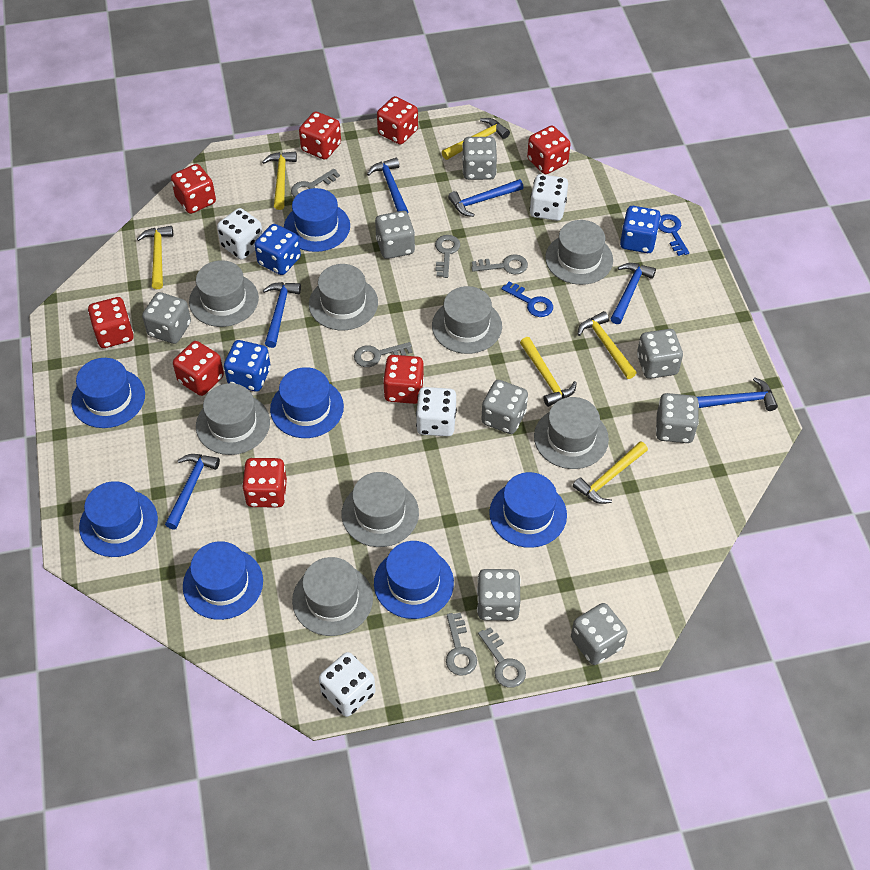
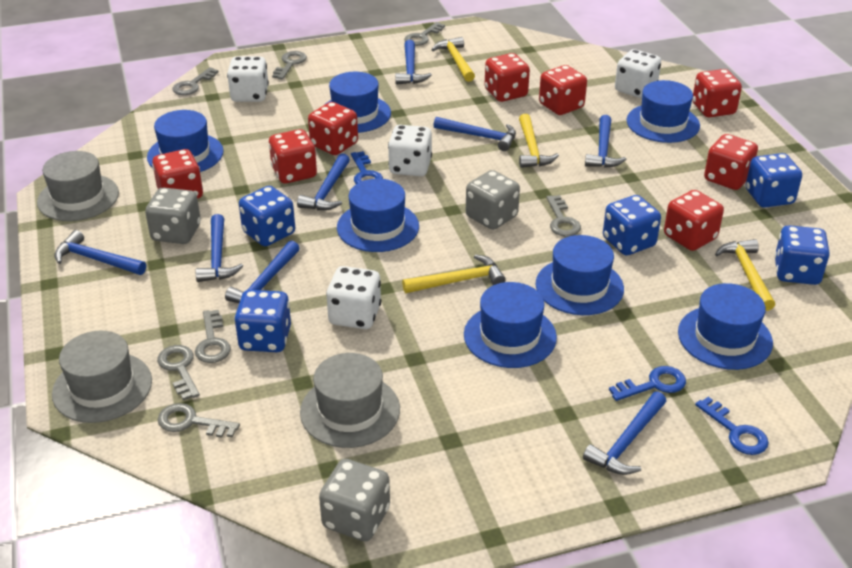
blue dice: [224,340,271,391] [254,224,301,275] [620,206,661,253] = 3 -> [234,290,291,352] [239,186,295,246] [603,195,661,255] [746,153,802,208] [774,225,830,285] = 5
blue hammer: [165,454,220,530] [263,282,301,348] [367,158,408,213] [448,179,523,217] [611,263,656,324] [697,377,778,411] = 6 -> [54,230,146,275] [196,214,243,282] [225,241,299,303] [297,154,350,210] [395,40,432,85] [433,117,516,151] [583,391,667,475] [585,115,627,168] = 8
blue key: [502,282,553,317] [658,214,689,256] = 2 -> [351,151,383,184] [609,366,686,401] [695,397,769,455] = 3
grey dice: [142,292,191,344] [375,211,415,259] [462,137,497,180] [477,569,521,621] [481,380,528,434] [571,603,628,665] [637,329,683,379] [656,393,699,443] = 8 -> [145,187,201,244] [319,459,390,541] [466,170,520,230] = 3
grey hat: [189,260,259,327] [196,383,270,455] [292,557,373,636] [309,264,378,330] [342,472,419,547] [432,286,502,354] [534,397,609,469] [545,220,613,285] = 8 -> [37,151,119,221] [52,331,152,423] [300,353,400,448] = 3
grey key: [291,169,340,197] [354,342,413,367] [435,235,460,278] [446,613,477,676] [471,254,528,274] [478,627,526,688] = 6 -> [157,345,200,400] [157,403,240,438] [172,67,218,95] [195,310,231,363] [272,51,307,79] [404,22,445,46] [546,195,581,237] = 7
yellow hammer: [137,226,173,289] [262,151,297,210] [442,118,510,160] [520,337,577,407] [573,441,648,504] [577,311,637,379] = 6 -> [402,254,506,293] [431,37,475,82] [519,114,559,168] [715,239,775,311] = 4

